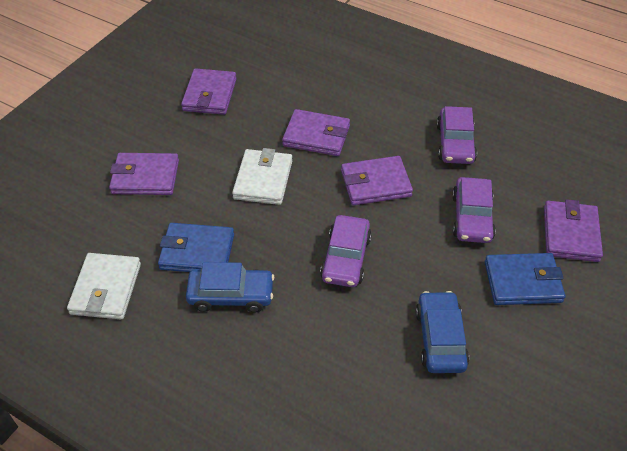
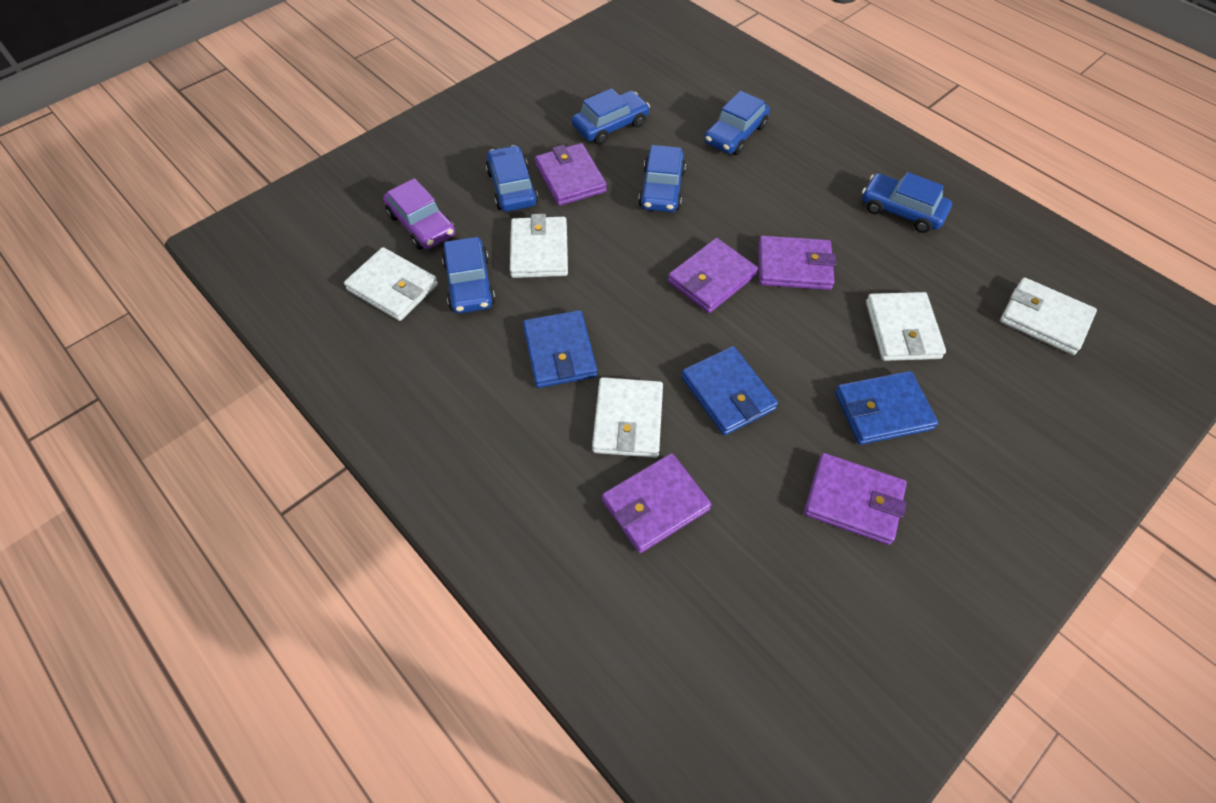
blue car: [186,262,274,313] [415,291,469,373] = 2 -> [442,237,495,314] [486,145,538,212] [572,88,650,145] [638,145,686,212] [704,91,770,155] [862,172,952,233] = 6
blue wallet: [158,223,234,272] [485,253,565,305] = 2 -> [523,310,597,388] [681,346,778,435] [835,371,938,445] = 3
purple car: [320,215,372,287] [436,106,477,164] [452,177,496,243] = 3 -> [383,178,455,250] = 1
white wallet: [67,253,141,319] [232,148,292,205] = 2 -> [344,247,438,321] [510,214,568,278] [592,377,663,458] [866,292,946,361] [1000,278,1097,355] = 5

